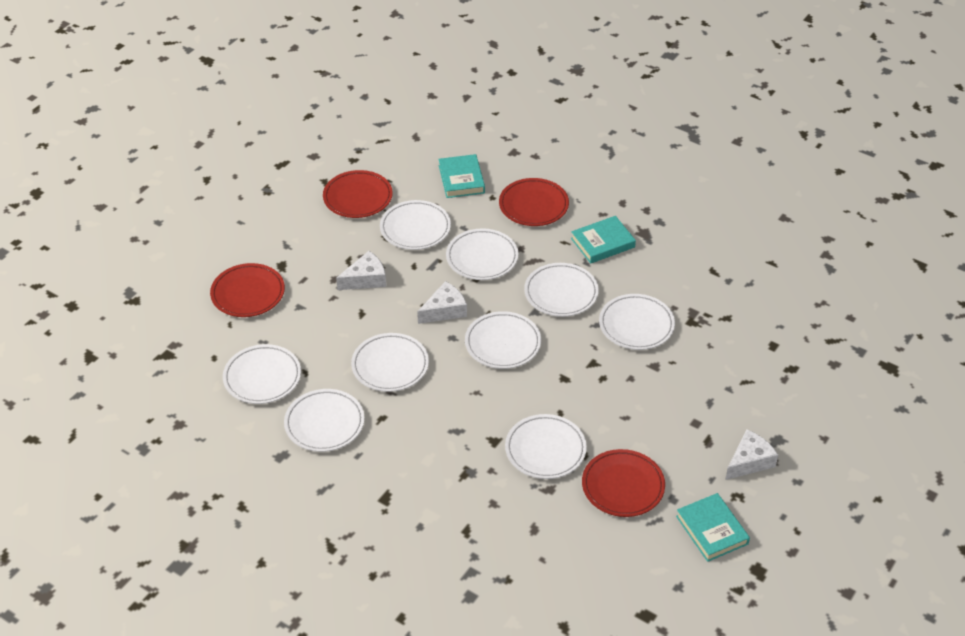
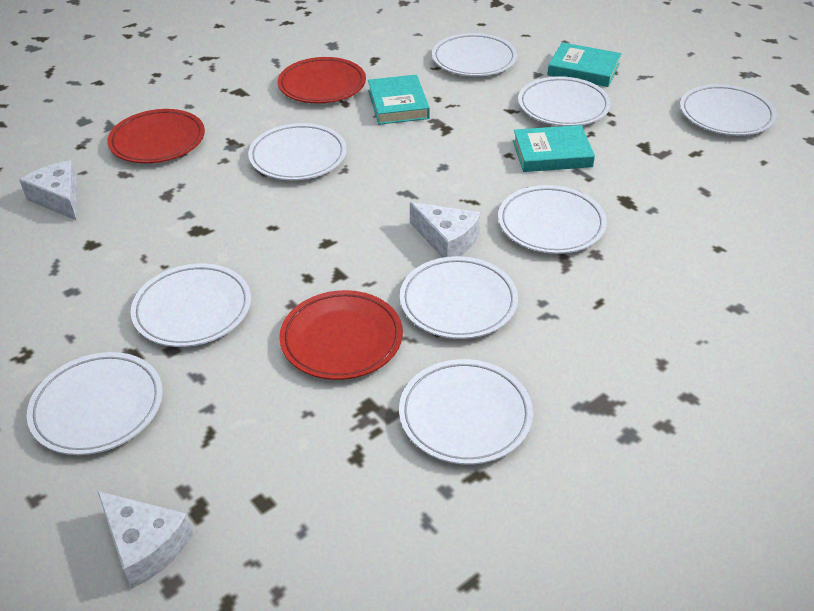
red plate: [210,263,285,317] [323,170,393,218] [499,178,569,226] [582,449,665,517] = 4 -> [107,109,205,163] [278,57,366,104] [279,290,403,380] = 3

